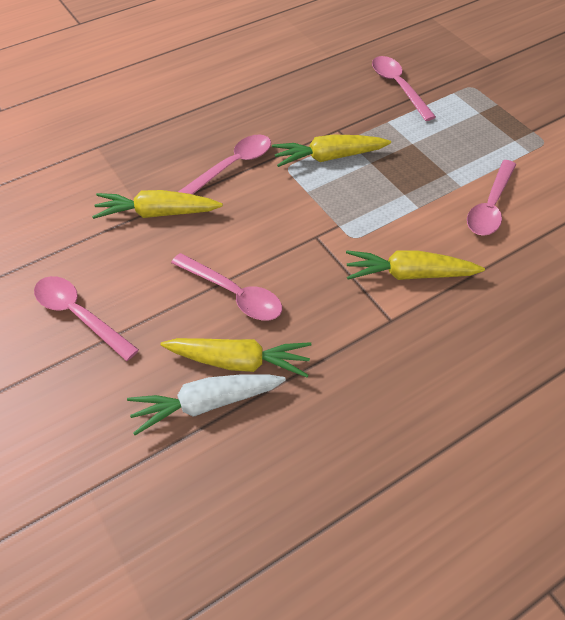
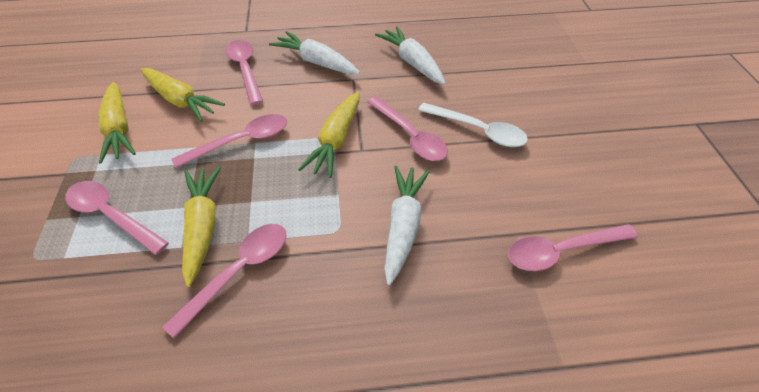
pink spoon: [34,276,139,361] [171,253,282,321] [178,135,271,195] [372,56,436,121] [467,160,516,236] = 5 -> [65,181,169,255] [162,224,287,338] [171,114,287,168] [226,40,263,105] [367,96,448,161] [508,224,638,271] = 6
white carrot: [127,374,286,435] = 1 -> [269,31,360,74] [375,26,445,85] [384,165,430,285] = 3
white spoon: none = 0 -> [418,103,528,147] = 1

